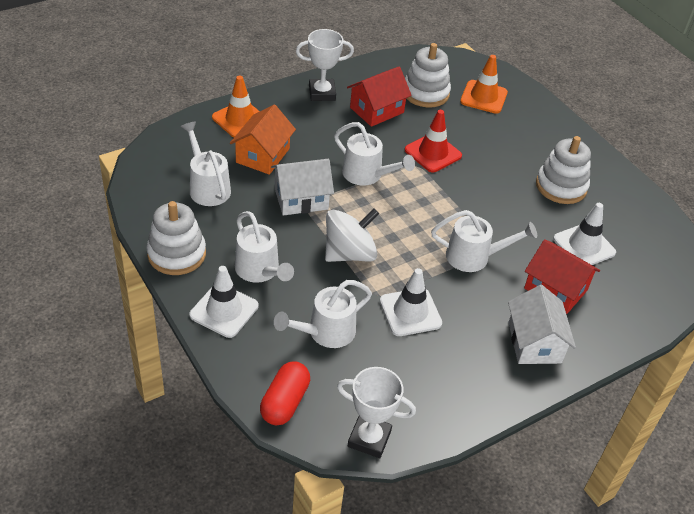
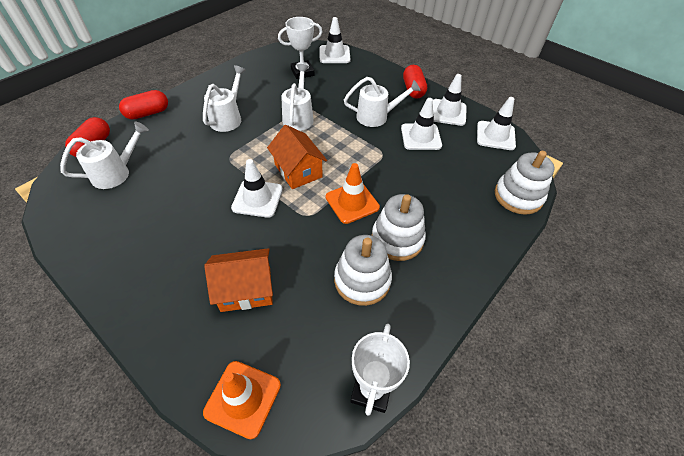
orange house: [230,105,296,175] = 1 -> [204,248,273,312] [267,125,327,189] = 2
red capsule: [260,361,310,425] = 1 -> [65,117,110,157] [119,90,168,120] [403,65,427,98] = 3
red house: [347,66,412,127] [524,239,600,314] = 2 -> none = 0
red traffic cone: [405,110,462,172] = 1 -> none = 0
white house: [271,159,334,216] [508,285,576,364] = 2 -> none = 0
white spinning top: [325,209,379,262] = 1 -> none = 0
white traffic cone: [190,266,258,338] [380,268,442,336] [553,203,616,265] = 3 -> [231,159,283,218] [319,17,351,63] [401,98,442,150] [433,74,467,126] [477,97,516,150] = 5
white watering can: [181,122,231,206] [235,211,294,283] [274,280,372,348] [334,122,415,186] [431,210,537,272] = 5 -> [60,121,149,189] [203,65,246,132] [281,64,314,131] [344,77,421,127] = 4

